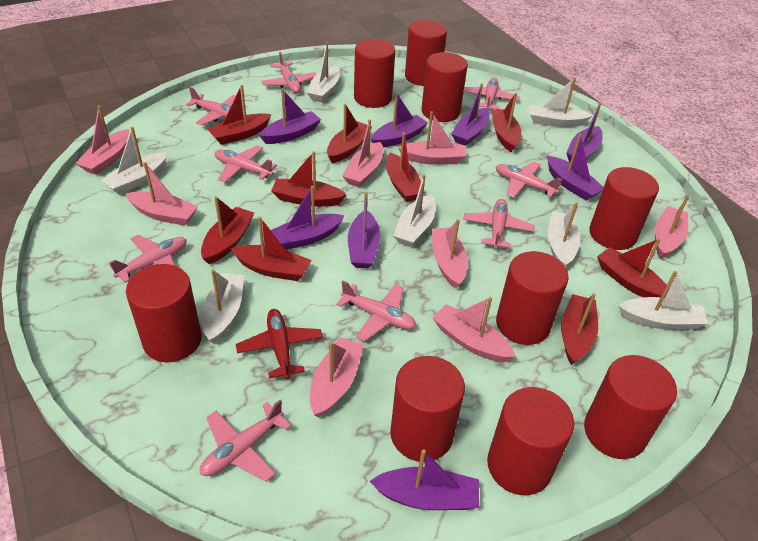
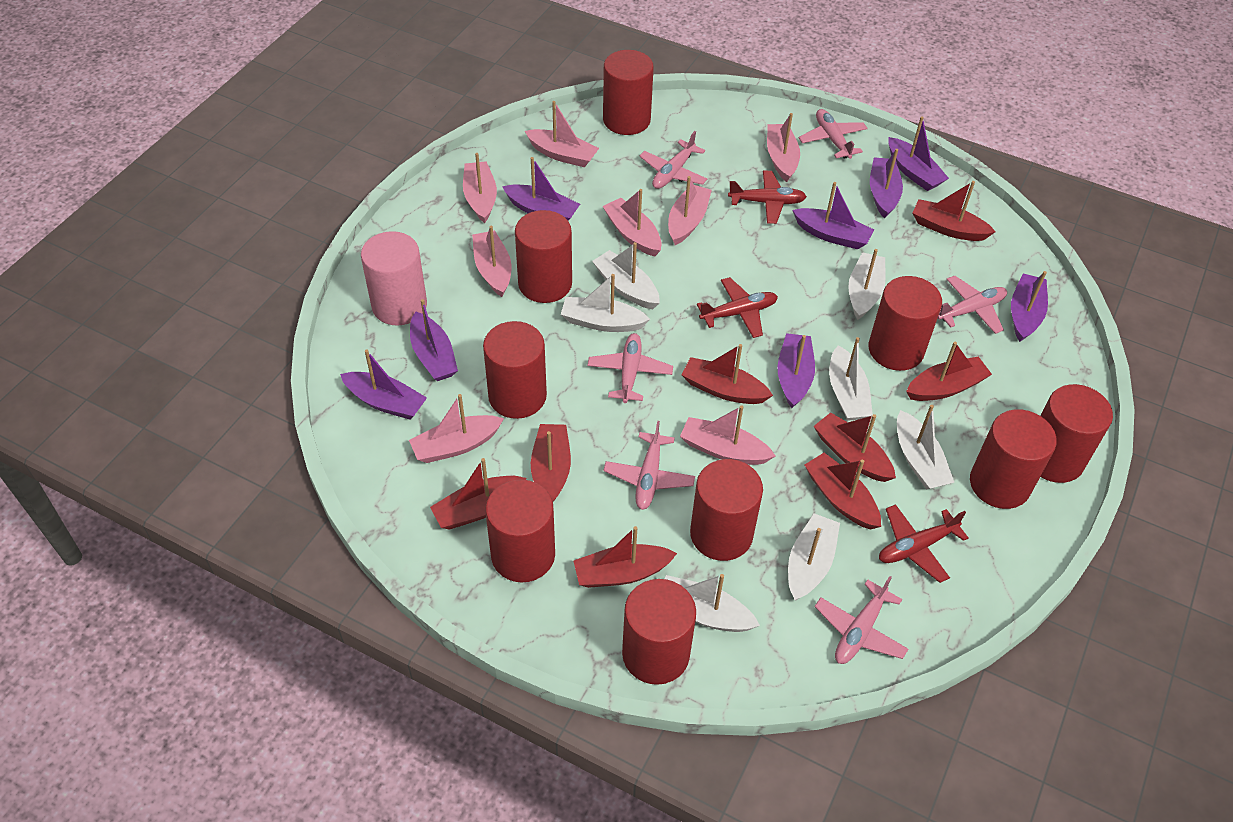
pink cylinder: none = 0 -> [361,231,427,326] = 1
pink plane: [109,235,187,283] [186,87,236,125] [200,400,291,482] [215,145,277,183] [261,52,317,93] [336,280,416,341] [463,199,535,249] [464,78,520,110] [496,162,562,198] = 9 -> [587,333,673,403] [603,421,695,510] [639,131,708,189] [799,109,868,159] [814,576,908,664] [937,276,1007,334] = 6
red boat: [201,196,254,264] [207,85,272,145] [231,217,311,281] [271,151,347,207] [327,104,372,163] [386,132,425,202] [492,93,521,152] [561,293,598,365] [597,238,670,297] = 9 -> [430,458,527,530] [531,424,571,502] [574,526,677,588] [682,344,773,404] [805,453,881,530] [814,412,896,482] [906,342,992,401] [912,181,995,241] = 8
red plane: [236,309,323,379] = 1 -> [697,277,778,338] [728,171,807,224] [879,504,968,583] = 3

